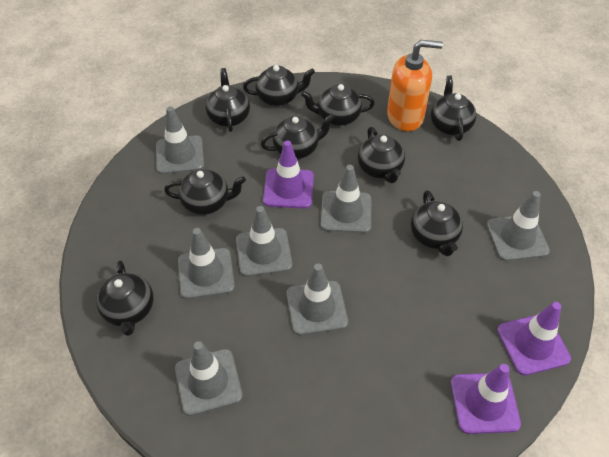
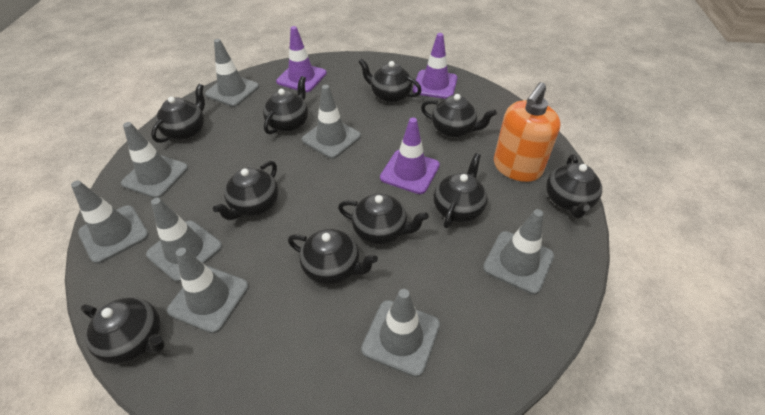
black teapot: [96,260,153,336] [164,169,246,215] [206,68,250,132] [243,65,315,106] [261,114,335,159] [301,84,375,126] [358,127,405,183] [411,191,463,256] [431,76,477,141] = 9 -> [80,297,165,364] [151,84,205,143] [213,161,278,220] [263,76,308,134] [288,229,378,285] [338,193,429,245] [359,59,422,103] [421,94,497,138] [433,153,487,228] [546,154,602,219] = 10
grey traffic cone: [156,106,204,174] [175,341,243,416] [178,228,235,299] [236,206,292,277] [287,263,348,335] [321,165,371,233] [487,191,550,261] = 7 -> [71,181,149,264] [121,122,188,198] [146,198,222,282] [167,248,249,334] [205,39,259,107] [302,85,361,159] [361,289,440,377] [483,209,554,294] = 8

